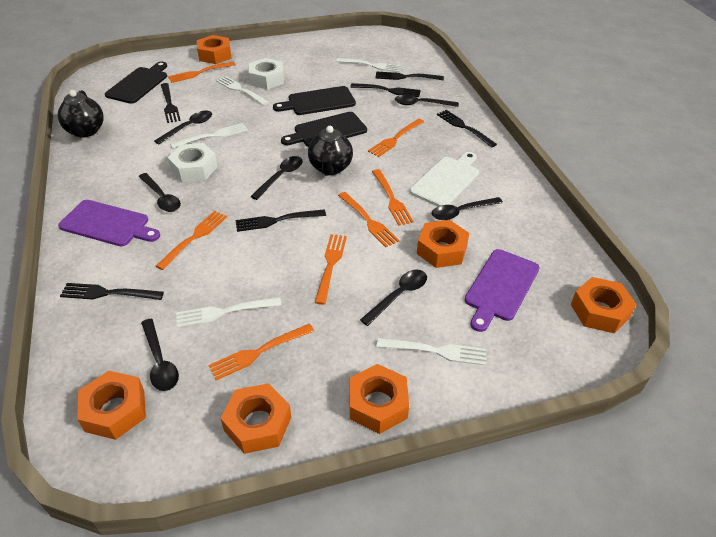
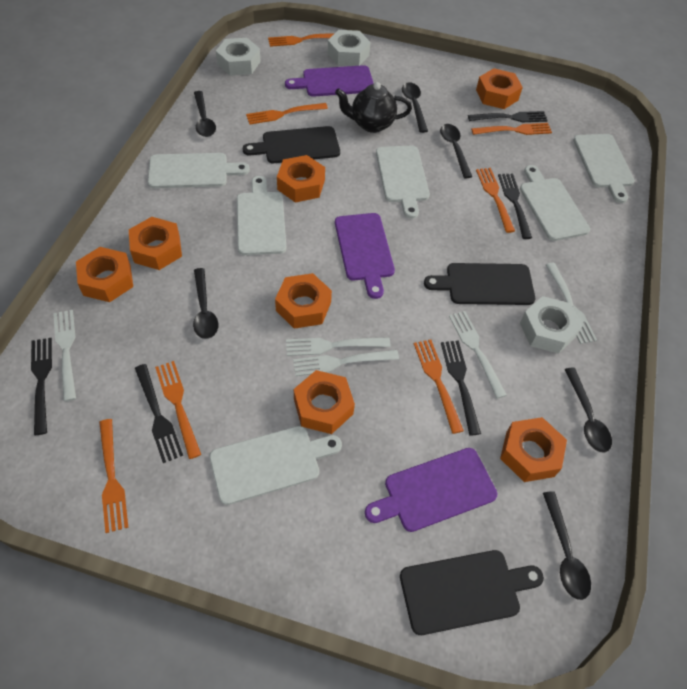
black fork: [60,283,164,300] [161,83,181,123] [235,209,326,232] [350,83,421,97] [375,72,444,80] [437,110,497,148] = 6 -> [31,338,52,435] [135,364,183,463] [441,340,481,436] [468,111,548,122] [498,173,532,239] = 5
black spoon: [139,173,181,212] [141,319,179,391] [154,110,212,144] [250,156,303,200] [360,269,427,326] [395,95,459,107] [432,197,503,220] = 7 -> [193,268,218,339] [194,91,216,137] [402,82,428,133] [440,124,472,179] [543,491,591,600] [565,368,612,453] = 6
black teapot: [58,90,103,137] [308,124,353,176] = 2 -> [335,82,412,133] = 1
orange nut: [77,371,146,440] [197,35,231,64] [220,383,291,454] [349,364,409,434] [417,220,469,268] [571,277,637,333] = 6 -> [76,247,133,302] [129,217,182,270] [275,273,332,329] [277,155,325,203] [294,370,355,434] [476,68,523,109] [500,417,567,482] = 7
purple cutting board: [58,200,160,246] [465,249,540,332] = 2 -> [285,65,374,97] [335,213,395,299] [365,448,498,532] = 3
white cutting board: [410,152,479,207] = 1 -> [148,153,250,188] [209,426,342,505] [237,176,286,255] [376,146,430,219] [520,165,590,241] [573,134,635,203] = 6
white nut: [168,143,218,182] [249,58,284,89] = 2 -> [216,38,261,76] [327,30,371,66] [520,296,582,354] = 3

